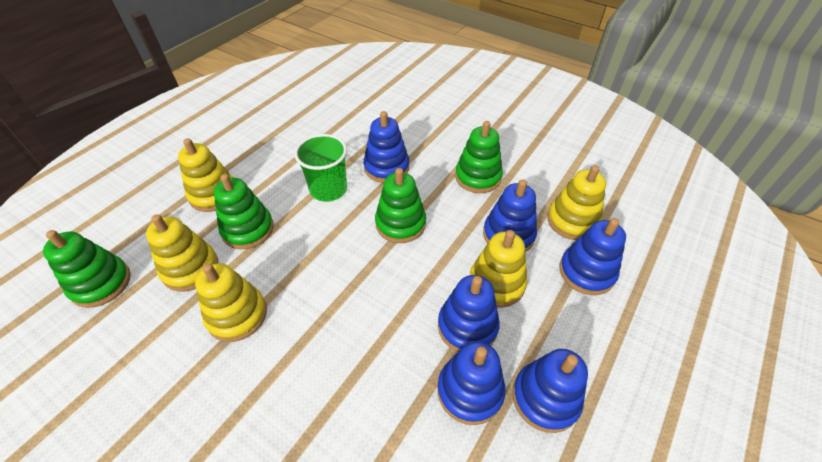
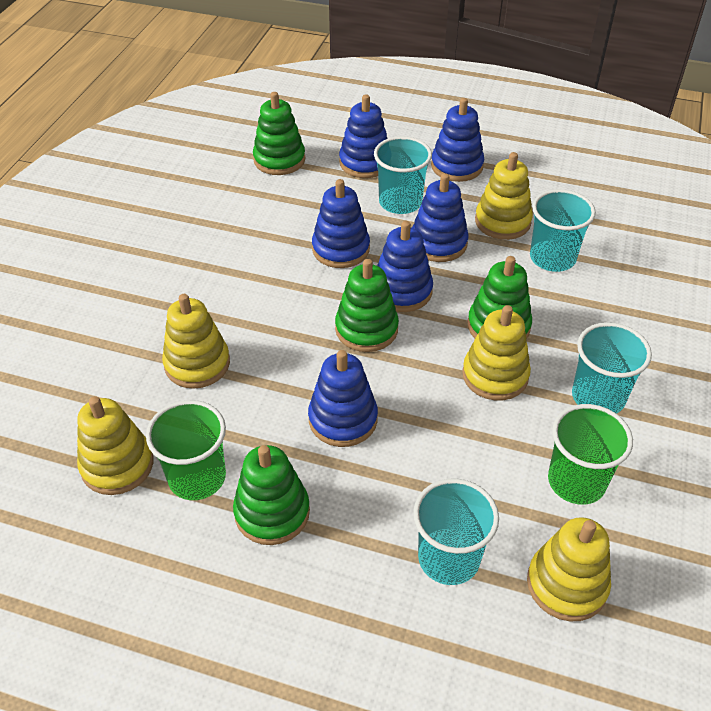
green cup: [294,134,347,202] = 1 -> [146,400,226,500] [548,404,633,505] = 2
turquoise cup: none = 0 -> [374,136,432,214] [413,478,499,585] [530,189,596,272] [572,322,652,414] = 4

